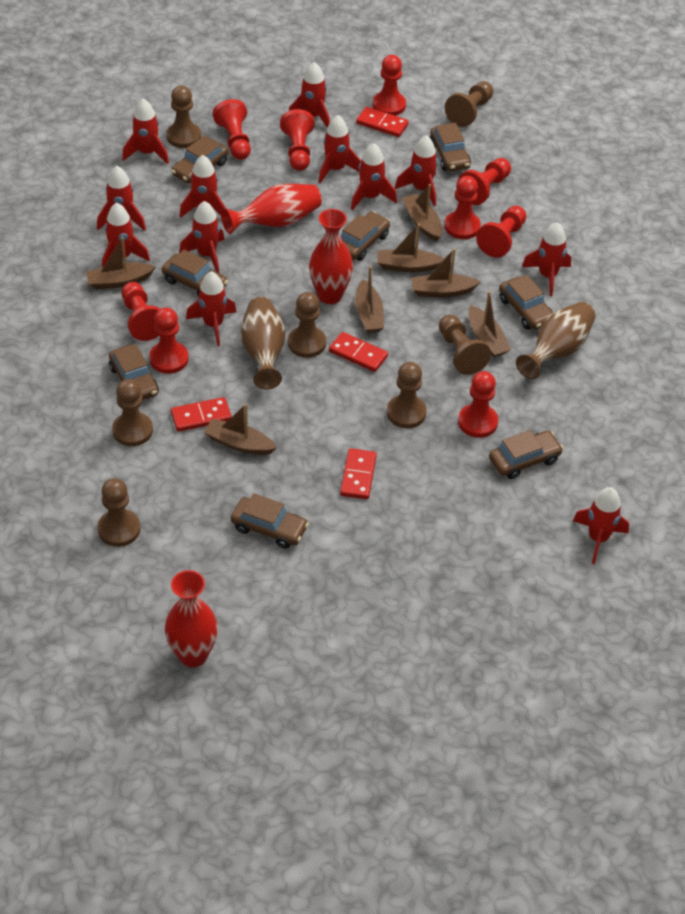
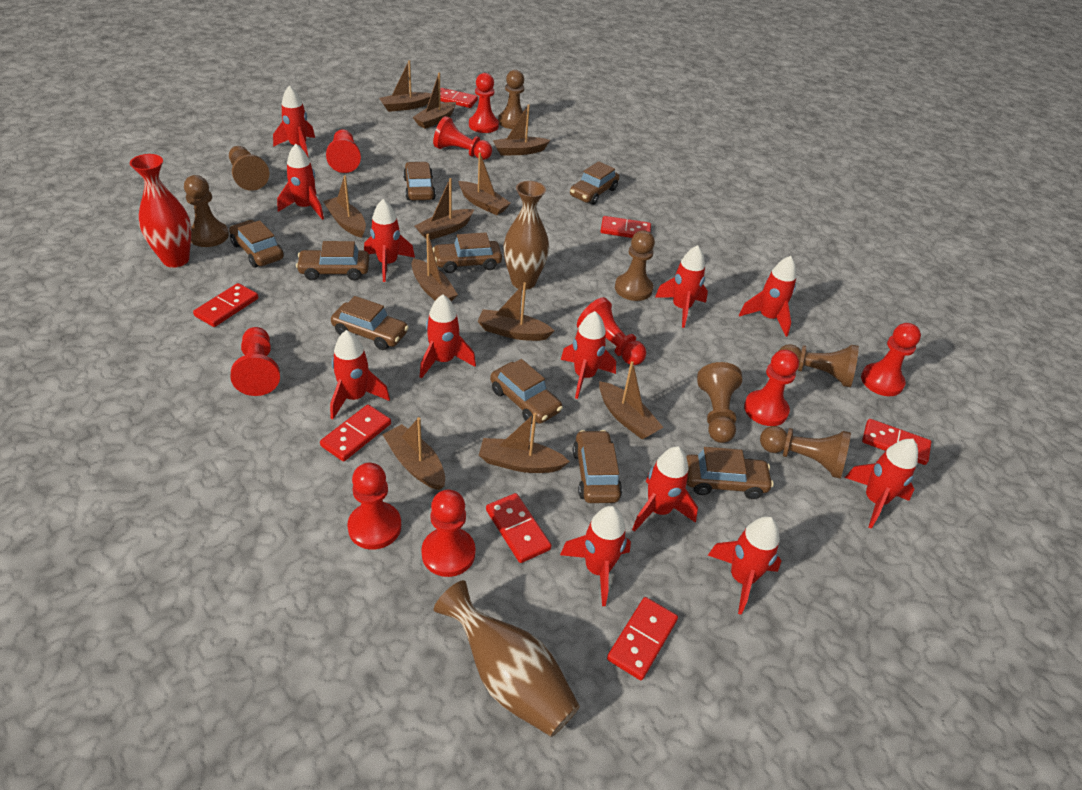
brown boat: [86,237,156,290] [204,404,277,455] [355,266,384,333] [377,224,444,272] [402,184,442,242] [411,248,480,297] [468,291,511,358] = 7 -> [323,175,366,238] [379,60,431,112] [382,417,445,490] [412,234,458,302] [413,73,456,129] [415,178,474,240] [458,153,511,215] [477,282,554,341] [479,413,570,473] [493,104,550,156] [599,361,663,439] = 11
brown car: [109,344,159,400] [162,249,228,297] [171,135,228,184] [231,493,309,549] [341,211,390,261] [430,123,471,171] [489,430,563,479] [499,275,553,330] = 8 -> [229,220,284,267] [296,241,369,281] [331,296,409,350] [403,162,436,200] [432,233,502,273] [490,359,563,424] [570,161,619,205] [573,430,622,503] [686,447,773,499] = 9
red domino: [171,397,232,432] [329,332,388,372] [340,448,377,499] [356,107,409,137] = 4 -> [193,283,258,327] [320,405,391,461] [440,88,478,108] [486,493,552,563] [600,216,651,238] [607,597,678,680] [862,419,931,465] = 7
red vase: [165,570,218,667] [221,184,322,234] [309,209,353,304] = 3 -> [130,154,191,268] = 1

